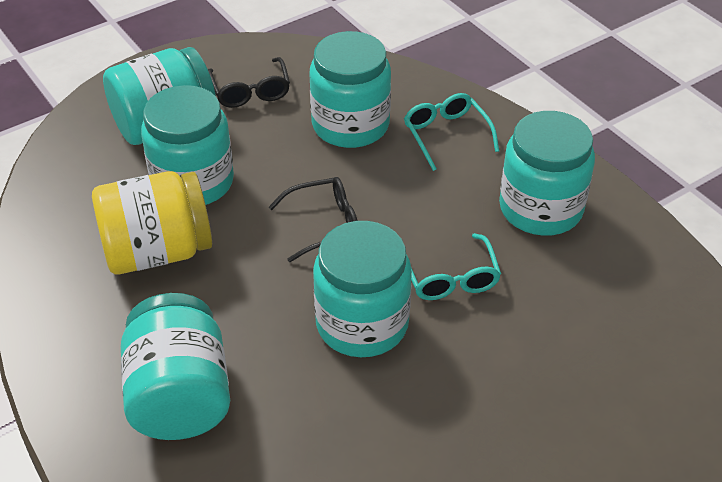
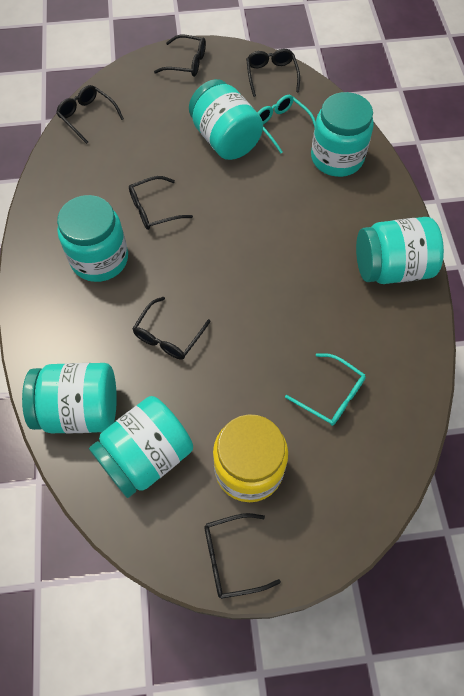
black glasses: [208,57,290,108] [269,177,358,262] = 2 -> [56,85,124,144] [129,176,193,230] [132,297,211,360] [154,35,206,77] [204,513,281,599] [246,49,300,97] = 6

